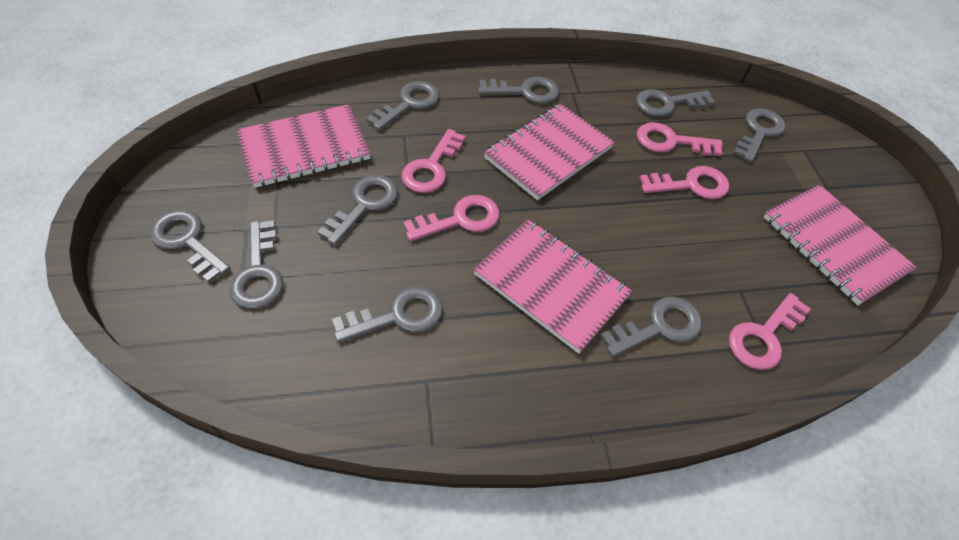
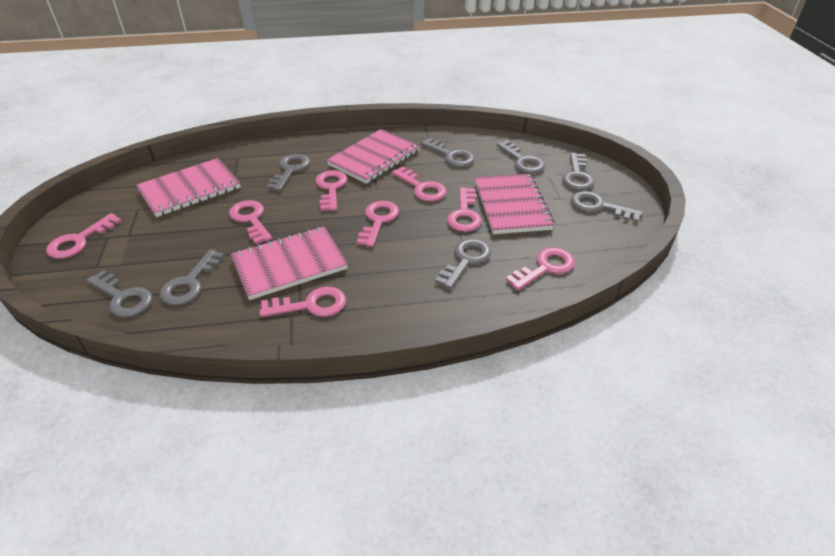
grey key: [150,210,231,283] [230,221,283,309] [317,175,398,245] [332,286,443,343] [366,81,439,130] [478,77,559,104] [600,297,702,357] [636,89,715,117] [733,108,786,162] = 9 -> [86,270,152,318] [160,249,225,305] [266,154,310,191] [421,138,475,167] [435,239,491,289] [496,140,545,174] [562,153,595,190] [571,191,643,222] = 8
pink key: [401,129,466,193] [403,195,500,241] [637,122,723,156] [639,166,729,199] [729,293,811,370] = 5 -> [46,213,122,259] [229,200,272,244] [259,287,346,317] [316,170,347,211] [357,201,399,247] [392,166,446,201] [447,187,482,232] [506,248,575,290] = 8

